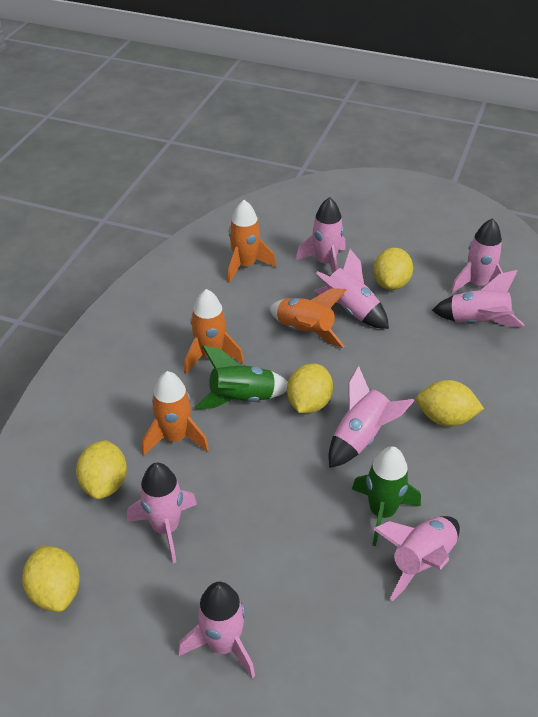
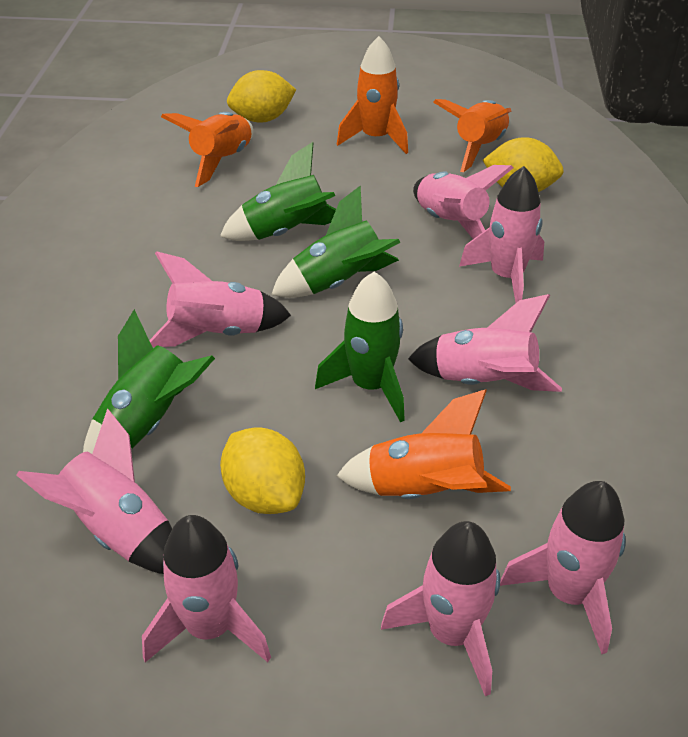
green rocket: [195,345,288,409] [352,446,421,546] = 2 -> [83,309,215,454] [220,142,336,241] [271,185,400,298] [315,272,405,422] = 4
yellow lemon: [22,545,80,612] [76,440,127,499] [287,363,333,413] [373,248,413,290] [416,380,484,427] = 5 -> [220,427,305,514] [227,70,296,123] [483,137,564,192] = 3

